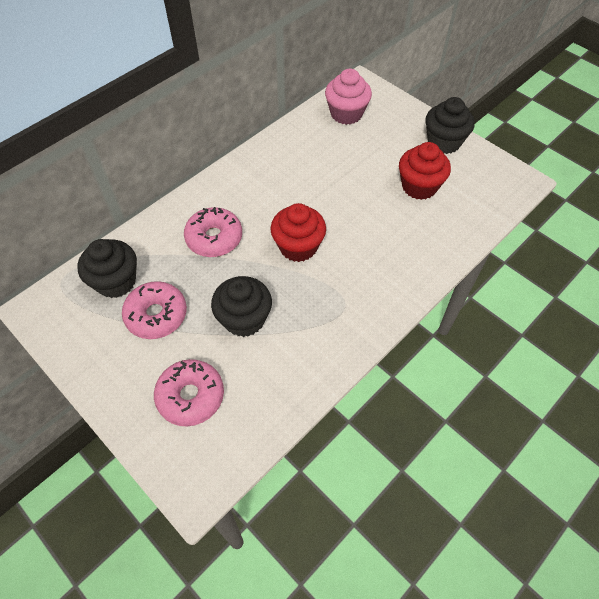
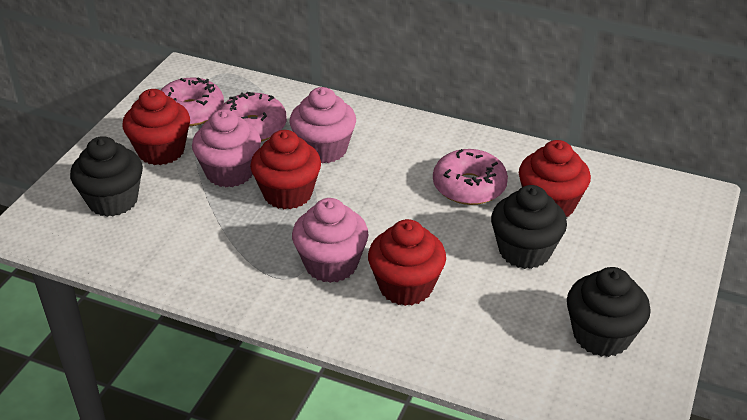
pink cupcake: [325,69,372,125] = 1 -> [192,109,261,187] [290,87,356,164] [292,198,369,283] = 3
red cupcake: [270,203,326,262] [399,142,451,200] = 2 -> [122,89,190,165] [250,130,321,209] [368,219,446,306] [519,140,591,217] = 4

